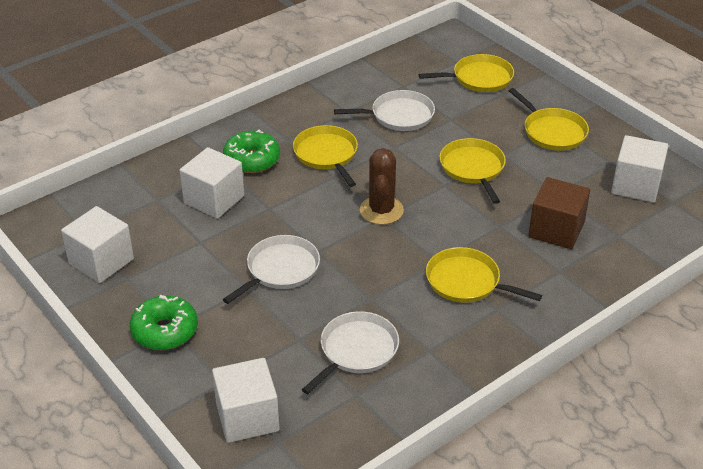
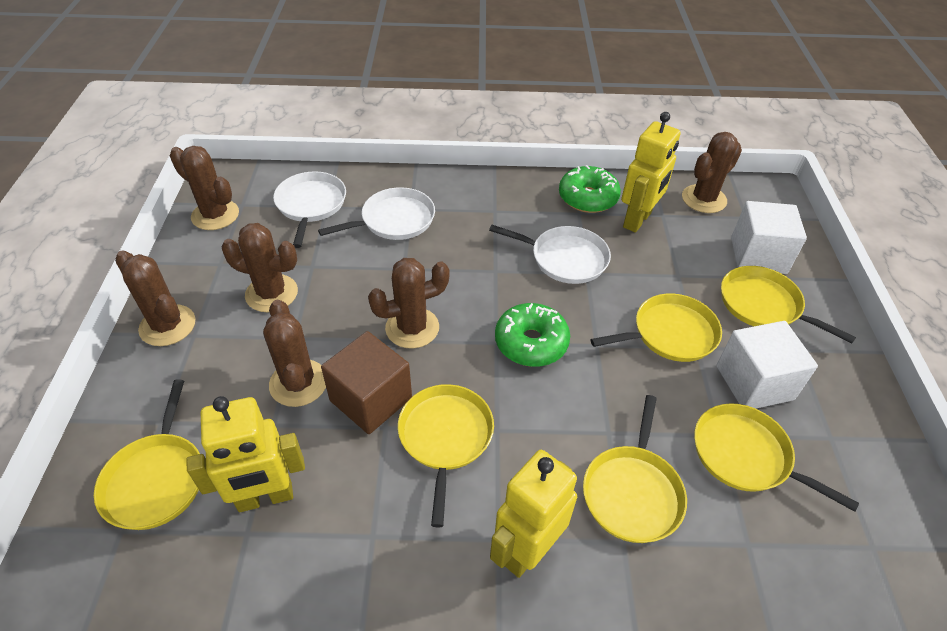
brown cactus: [360,148,404,225] = 1 -> [115,250,196,346] [170,146,239,230] [222,223,298,312] [263,300,326,407] [368,258,450,348] [682,132,742,213] = 6
white cube: [61,206,134,283] [180,147,244,219] [212,358,280,443] [611,135,669,203] = 4 -> [716,321,818,408] [731,201,807,274] = 2
yellow pan: [293,125,358,187] [419,54,514,92] [426,247,542,303] [439,138,506,204] [509,88,589,151] = 5 -> [94,379,200,530] [398,384,494,527] [583,395,687,543] [591,293,722,362] [694,403,859,512] [721,266,856,344] = 6
yellow robot: none = 0 -> [187,396,305,512] [490,450,577,578] [621,112,681,233] = 3

